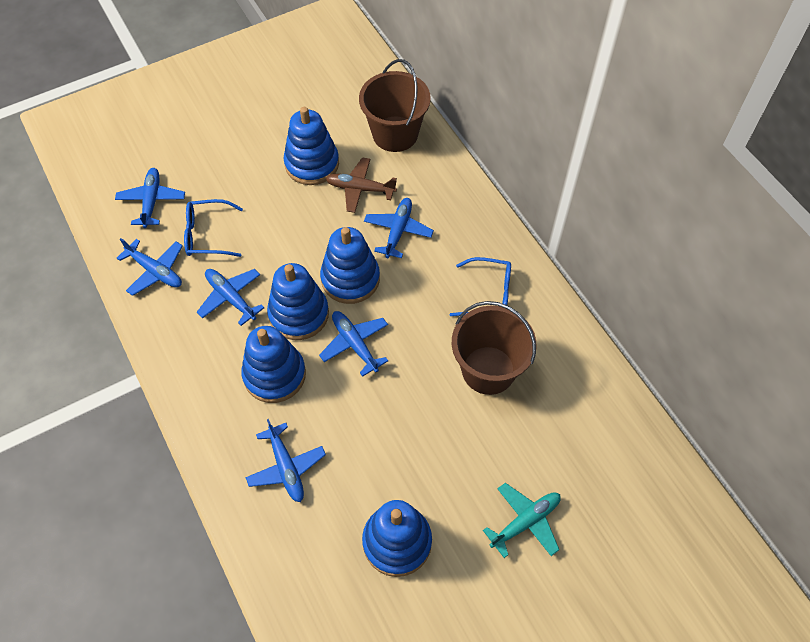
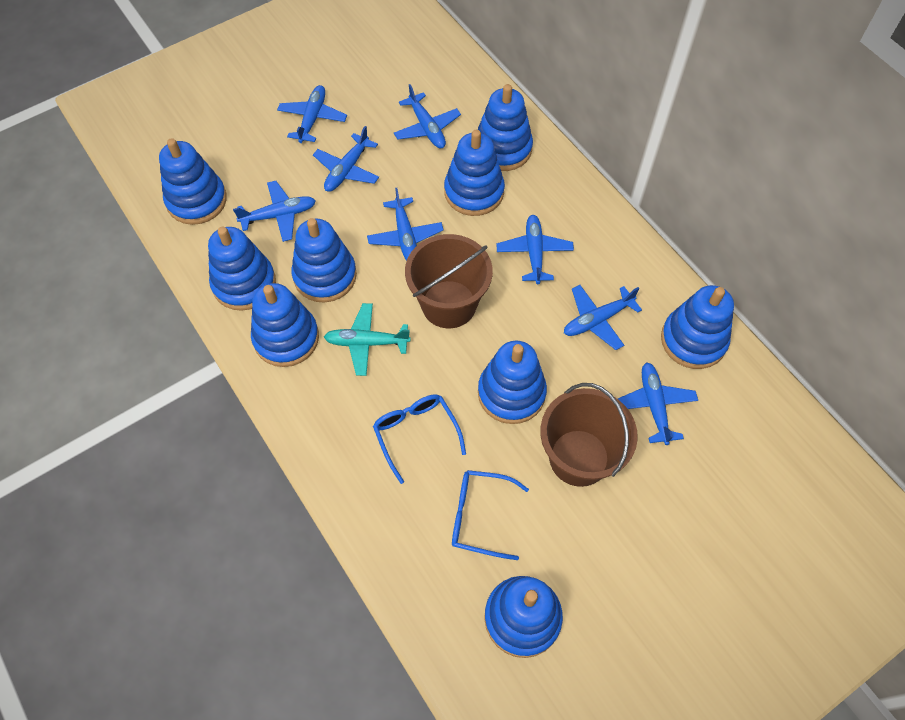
blue plane: [115,168,185,228] [117,238,183,296] [197,269,264,326] [245,419,326,502] [319,311,388,377] [364,198,434,258] = 6 -> [233,181,316,242] [277,85,347,143] [313,126,379,192] [367,188,443,261] [394,84,461,148] [496,215,574,284] [564,285,642,350] [618,362,698,445] = 8
blue stacking toy: [241,326,306,403] [267,263,329,340] [284,107,339,185] [320,227,380,304] [362,500,432,577] = 5 -> [159,138,227,225] [208,226,276,311] [251,283,319,367] [292,218,357,302] [444,130,505,216] [478,84,533,171] [478,341,547,424] [484,576,563,658] [661,285,734,369] = 9
brown plane: [325,157,397,213] = 1 -> none = 0

